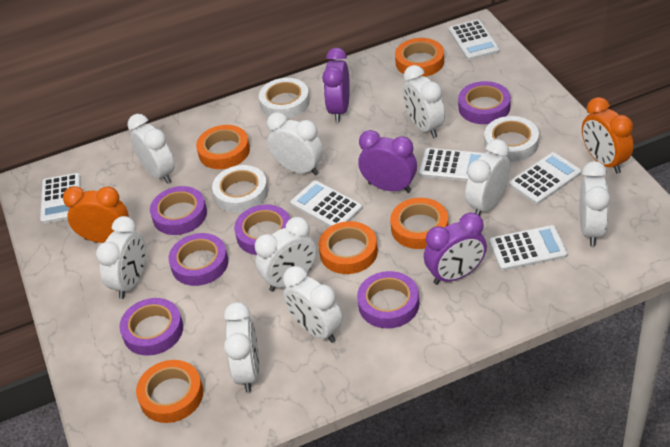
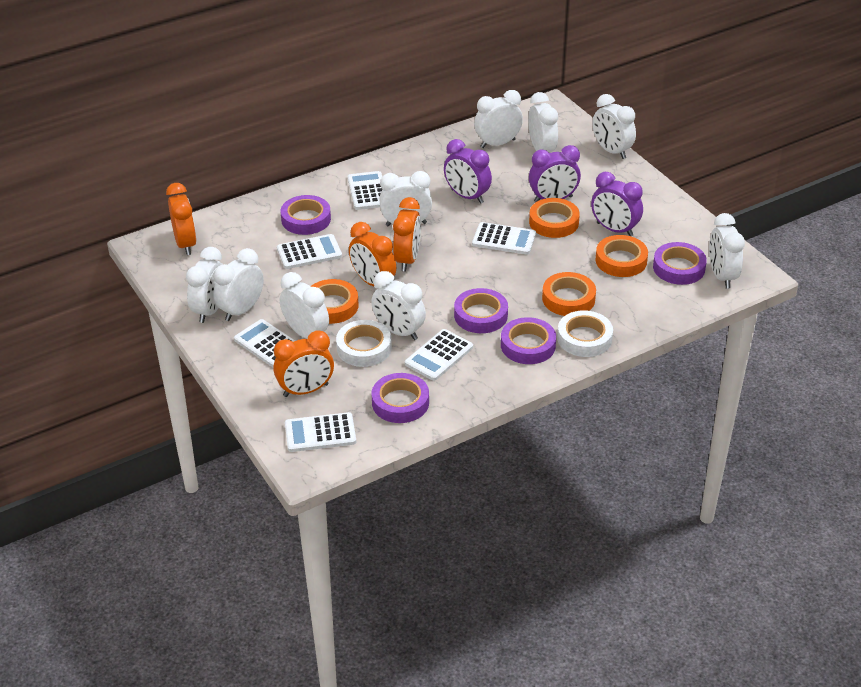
orange clock: [63,186,129,243] [582,97,633,174] = 2 -> [166,183,197,255] [273,330,334,397] [349,222,396,286] [393,197,421,271] = 4
orange tape: [136,360,203,423] [196,125,250,169] [318,221,378,274] [390,198,448,249] [395,38,444,77] = 5 -> [310,279,359,324] [529,198,580,238] [542,272,596,316] [595,235,648,277] = 4
purple tape: [119,298,183,356] [150,186,207,235] [168,233,228,286] [234,204,290,255] [357,271,419,328] [458,81,511,124] = 6 -> [281,195,331,235] [372,373,429,423] [454,288,508,333] [501,317,556,364] [653,242,707,285] = 5
white tape: [212,165,268,213] [259,78,310,119] [484,116,539,162] = 3 -> [336,320,392,367] [557,311,613,357] = 2

